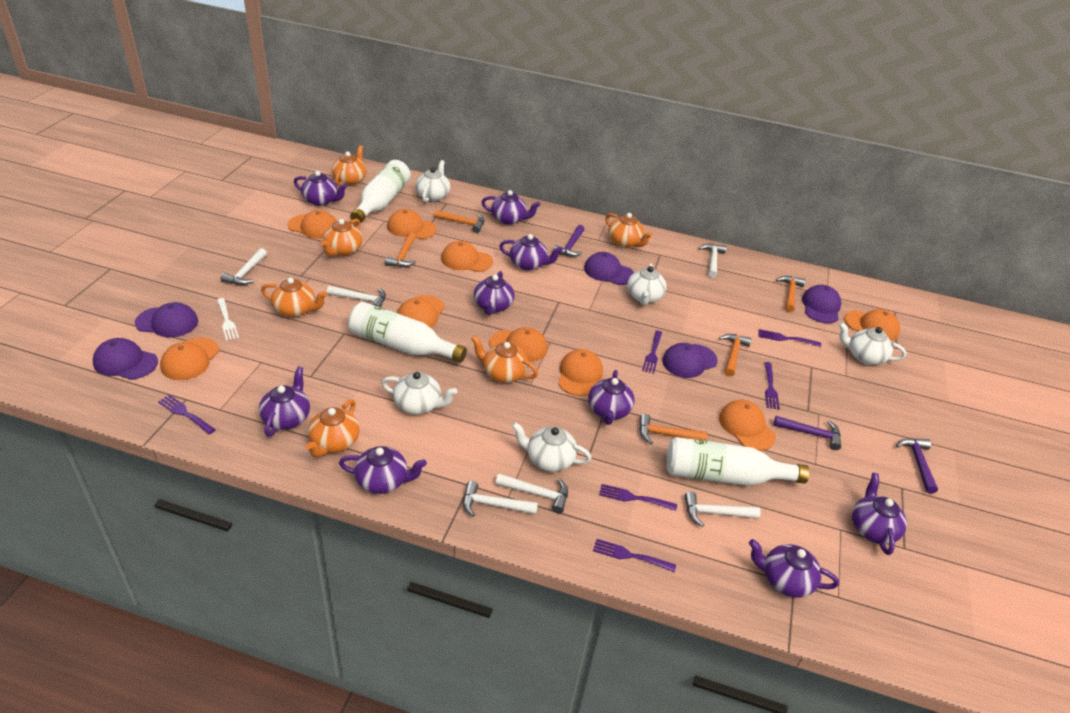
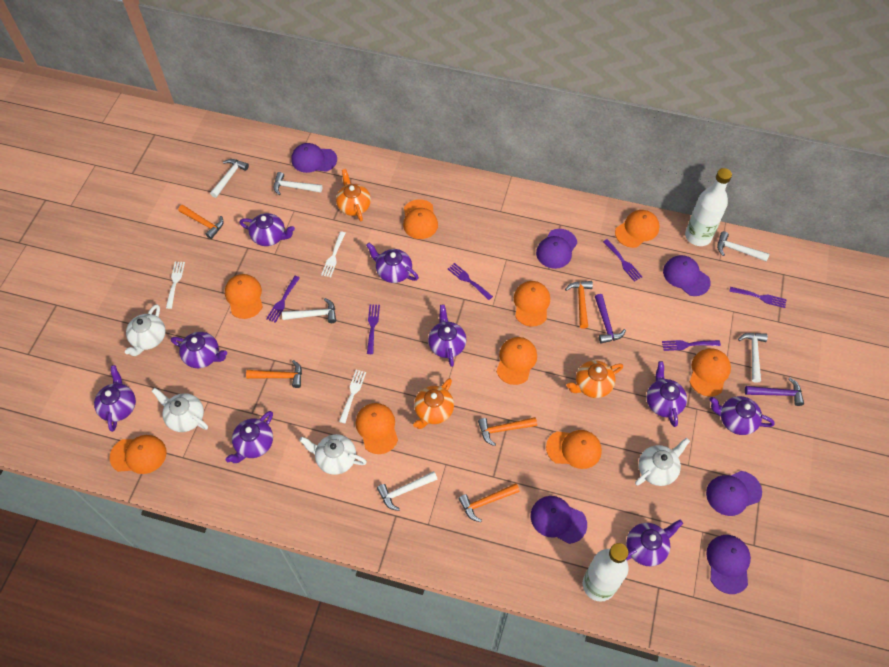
orange teapot: [261,277,327,317] [306,399,360,457] [321,219,363,256] [331,145,367,186] [471,335,538,383] [605,213,653,248] = 6 -> [336,169,371,221] [413,378,454,429] [566,360,623,398] = 3
purple cap: [93,338,158,380] [135,302,198,338] [584,252,634,285] [662,343,718,378] [802,285,841,323] = 5 -> [291,143,337,173] [531,496,587,544] [536,229,577,269] [663,255,711,296] [706,471,762,516] [706,535,751,594] = 6
purple hammer: [553,225,585,257] [773,416,841,450] [896,438,938,494] = 3 -> [595,294,626,344] [745,378,804,406] = 2
white bottle: [348,302,467,363] [350,160,411,224] [666,437,809,486] = 3 -> [583,543,629,602] [685,168,732,246] = 2
white fork: [217,298,239,341] = 1 -> [166,262,185,309] [321,231,346,277] [339,370,366,423] = 3
white teapot: [381,372,457,415] [416,160,450,202] [512,422,592,472] [627,263,667,305] [839,322,906,365] = 5 -> [125,304,166,356] [152,388,208,432] [299,434,367,475] [635,438,690,486] = 4

